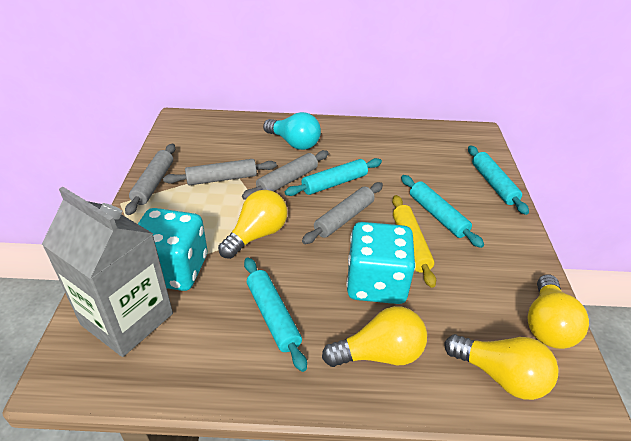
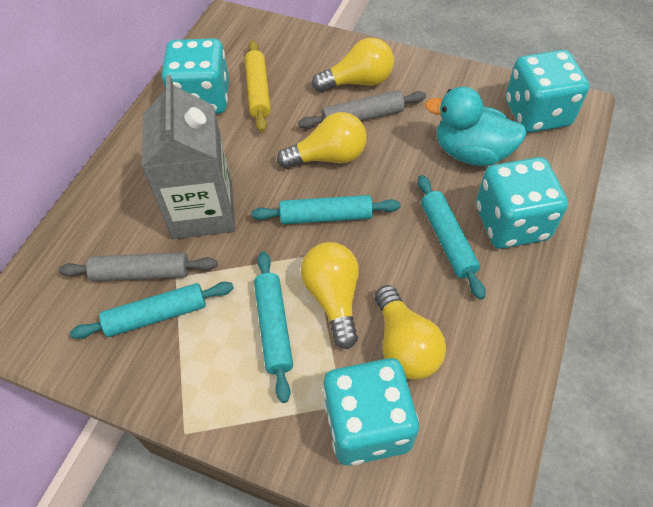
grey rolling pin: [125,144,175,215] [163,159,277,185] [242,150,329,200] [302,182,383,244] = 4 -> [59,252,217,281] [298,90,426,129] = 2
turquoise dice: [138,208,207,291] [346,222,416,304] = 2 -> [162,38,229,114] [323,358,419,466] [476,157,568,249] [506,50,589,133] = 4
turquoise duck: none = 0 -> [425,87,527,166] = 1
turquoise light bulb: [263,112,321,150] = 1 -> none = 0

